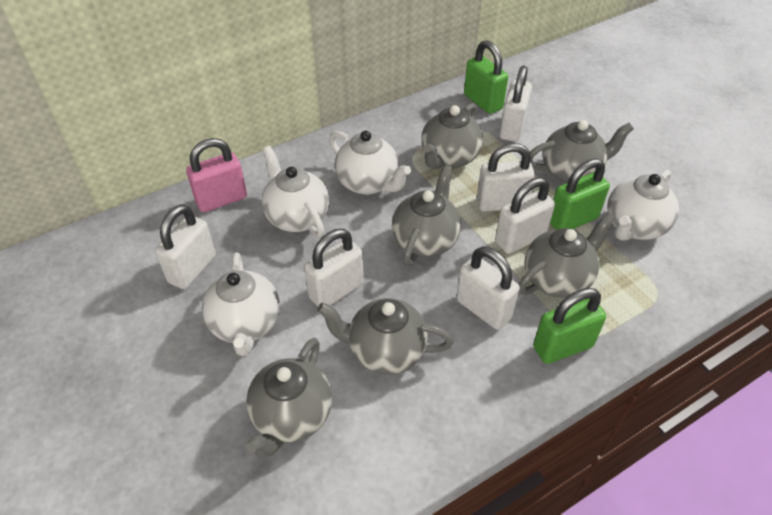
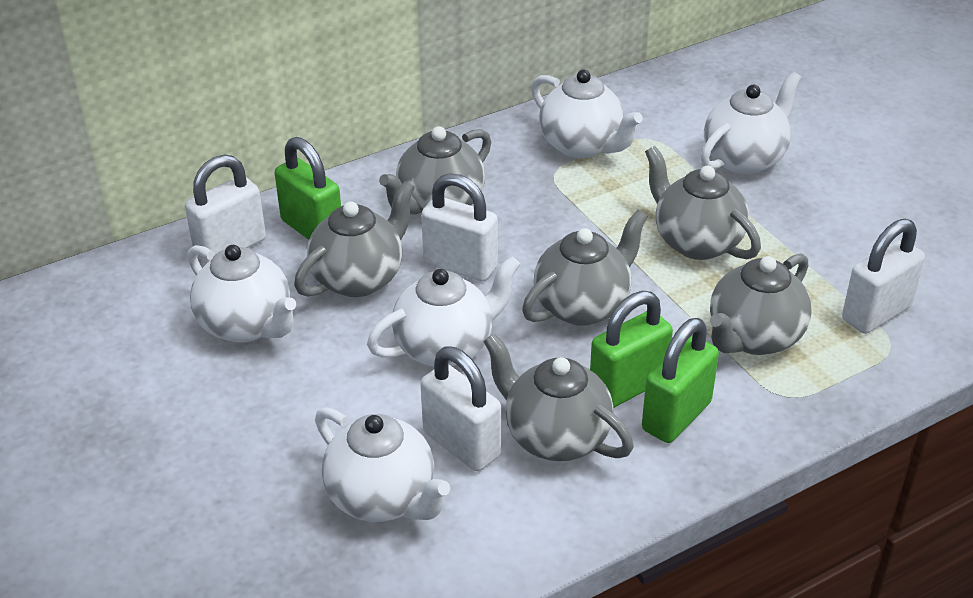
pink padlock: [186,138,247,212] = 1 -> none = 0
white padlock: [155,204,216,289] [304,229,364,307] [456,247,520,330] [477,143,535,212] [495,177,555,254] [499,66,532,142] = 6 -> [185,154,266,264] [420,347,501,471] [421,173,498,281] [842,219,925,334] = 4
white teapot: [202,252,280,356] [262,146,329,237] [329,131,411,195] [607,170,679,241] = 4 -> [188,245,296,342] [315,407,450,522] [367,256,521,367] [531,69,643,158] [700,72,801,174] = 5

